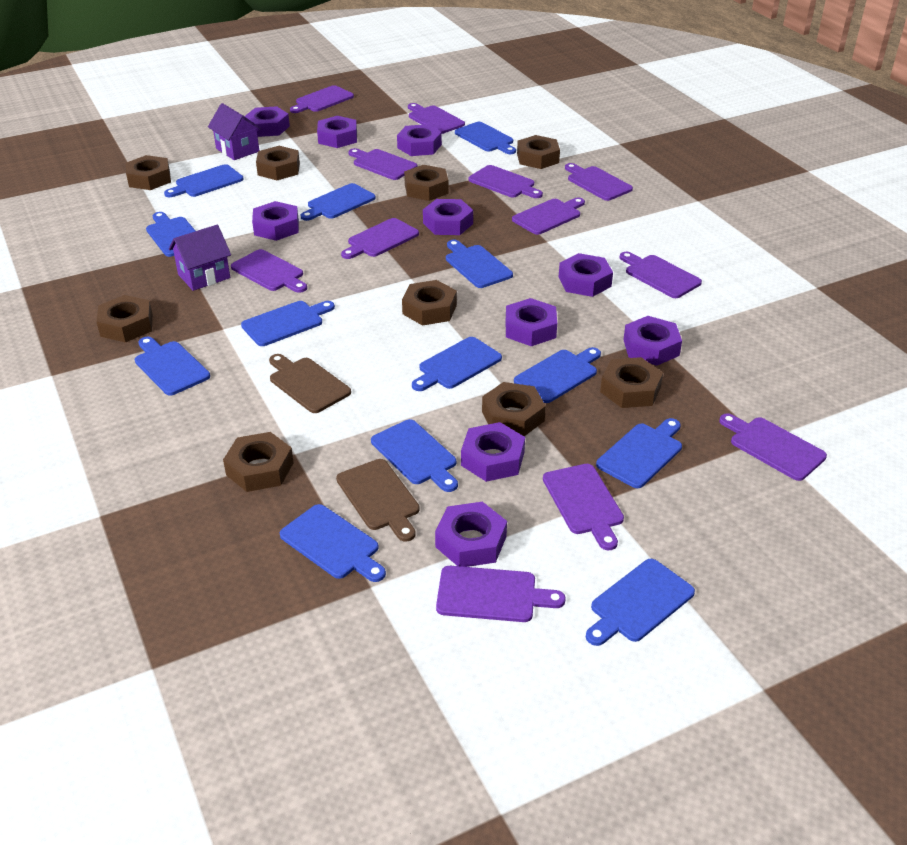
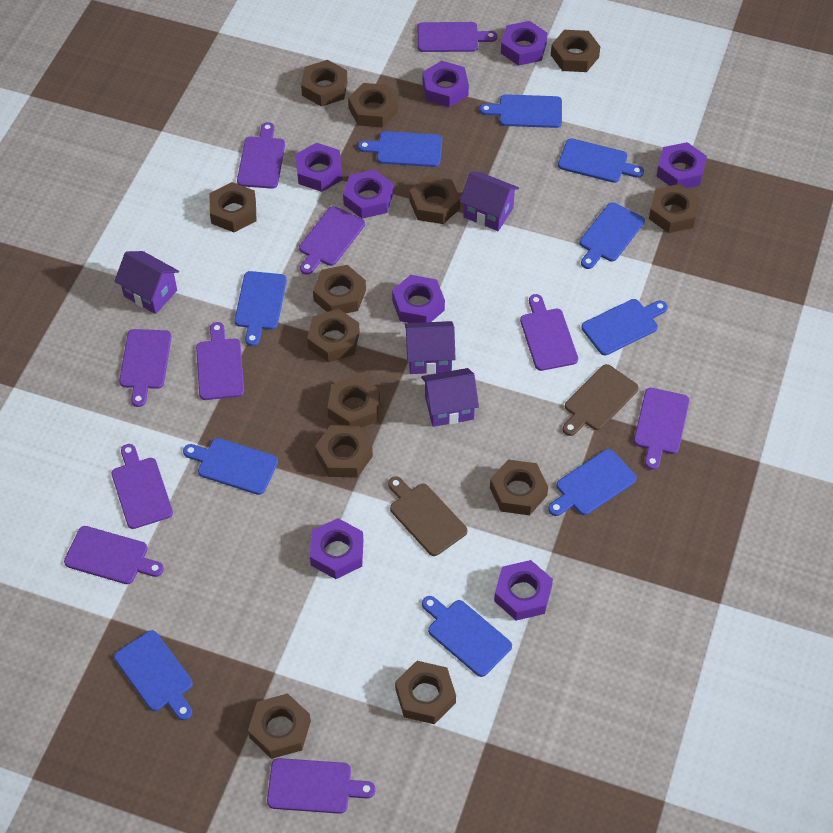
blue cutting board: [135,337,210,396] [146,212,195,257] [164,164,244,197] [241,301,335,346] [280,504,386,582] [300,183,376,221] [371,419,458,492] [412,337,502,391] [446,240,513,288] [455,122,516,154] [514,347,601,403] [586,559,695,646] [596,418,682,488] = 13 -> [114,630,193,720] [183,438,278,495] [234,271,287,346] [358,131,442,167] [422,596,512,677] [479,94,562,128] [548,449,637,516] [558,138,644,183] [579,202,645,269] [581,299,668,355] = 10
brown nut: [96,295,153,343] [126,155,171,190] [223,432,294,492] [256,146,300,180] [402,280,457,326] [404,165,449,201] [482,382,546,436] [517,135,560,169] [600,357,663,408] = 9 -> [210,182,257,232] [248,693,311,759] [301,60,348,107] [307,309,360,363] [313,265,366,313] [315,425,373,477] [327,375,380,428] [348,83,398,128] [395,661,456,724] [409,176,460,224] [490,459,548,515] [551,30,600,72] [649,184,700,233] = 13
purple cutting board: [231,249,307,293] [290,85,354,113] [341,218,419,259] [348,148,417,180] [408,103,465,134] [436,566,566,622] [469,165,543,198] [512,197,585,235] [543,464,624,550] [565,163,633,201] [620,252,702,298] [719,413,827,481] = 12 -> [64,526,164,584] [112,444,173,529] [119,329,171,407] [196,322,244,400] [237,122,285,189] [267,758,375,814] [299,206,365,275] [418,22,497,52] [520,294,578,371] [634,388,690,470] = 10
purple house: [169,225,231,291] [208,103,261,160] = 2 -> [114,251,179,314] [405,321,456,374] [421,368,479,427] [460,172,519,231] = 4
purple nut: [245,106,290,137] [252,201,299,241] [317,116,357,148] [397,124,442,156] [423,199,473,235] [435,502,507,567] [461,422,525,482] [506,298,557,346] [559,253,613,297] [623,316,682,366] = 10 -> [296,143,343,192] [310,518,363,579] [343,169,393,219] [392,275,445,323] [423,61,469,107] [494,560,553,621] [501,21,547,66] [656,142,707,188] = 8

